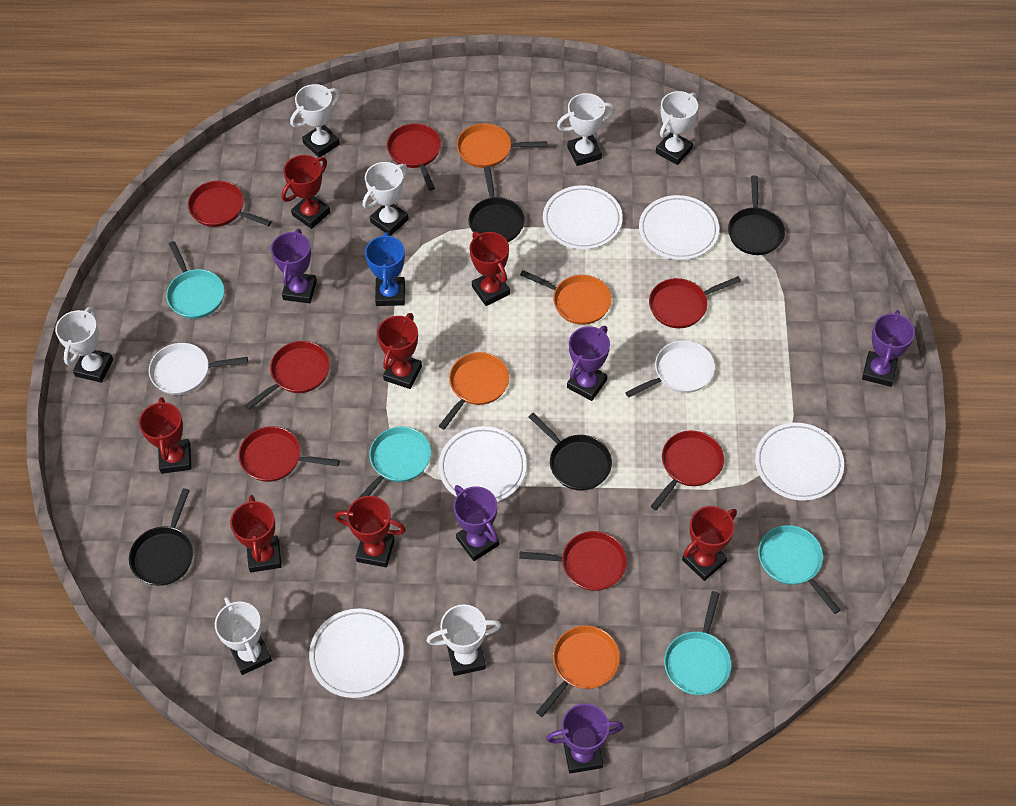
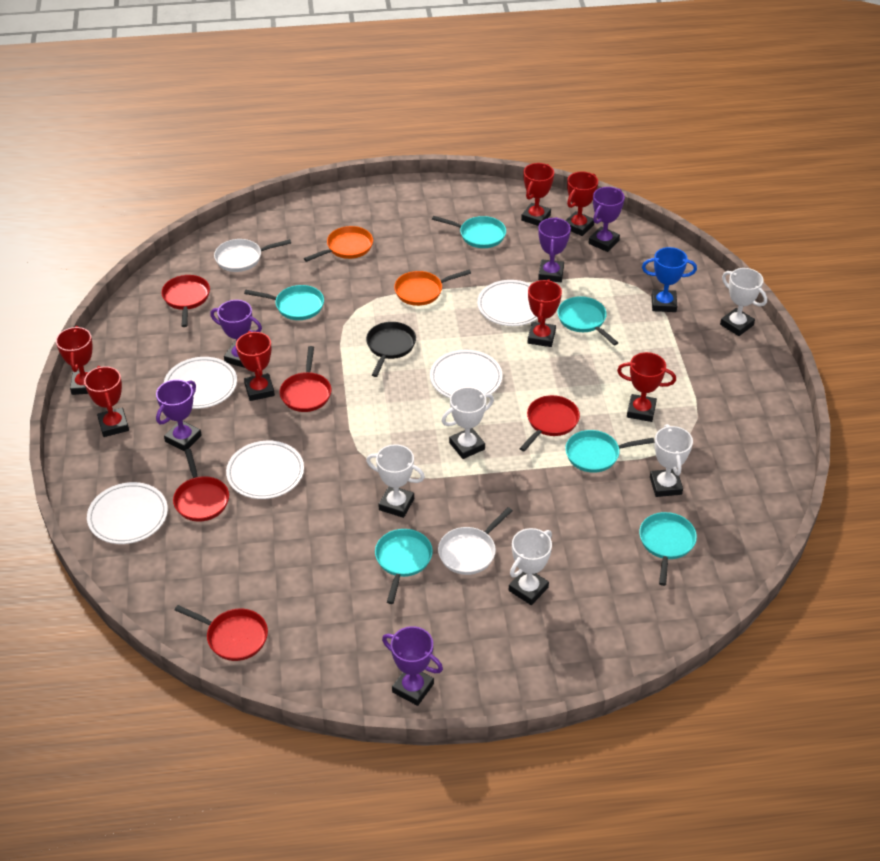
black pan: [129,488,193,586] [468,166,525,242] [529,413,612,491] [728,176,785,255] = 4 -> [366,322,416,377] = 1
orange pan: [439,352,509,429] [457,123,547,168] [520,270,612,325] [536,626,620,717] = 4 -> [304,226,373,262] [394,270,471,306] = 2
red pan: [188,181,272,227] [239,426,340,482] [245,341,330,410] [387,123,441,191] [519,531,627,591] [649,276,741,328] [651,431,724,510] = 7 -> [161,275,210,327] [173,449,229,522] [175,605,268,661] [280,346,331,412] [519,395,580,451] = 5
turquoise pan: [166,241,224,319] [359,427,431,498] [664,591,732,695] [758,525,840,614] = 4 -> [244,285,324,320] [375,529,433,604] [432,216,506,248] [558,296,618,346] [565,430,655,473] [639,512,697,586] = 6
white trophy: [55,307,113,383] [215,597,272,675] [290,84,340,157] [363,162,409,236] [427,604,501,676] [557,93,615,166] [656,91,698,165] = 7 -> [366,444,425,518] [442,387,494,459] [509,528,552,605] [650,424,693,497] [720,268,767,336] = 5

